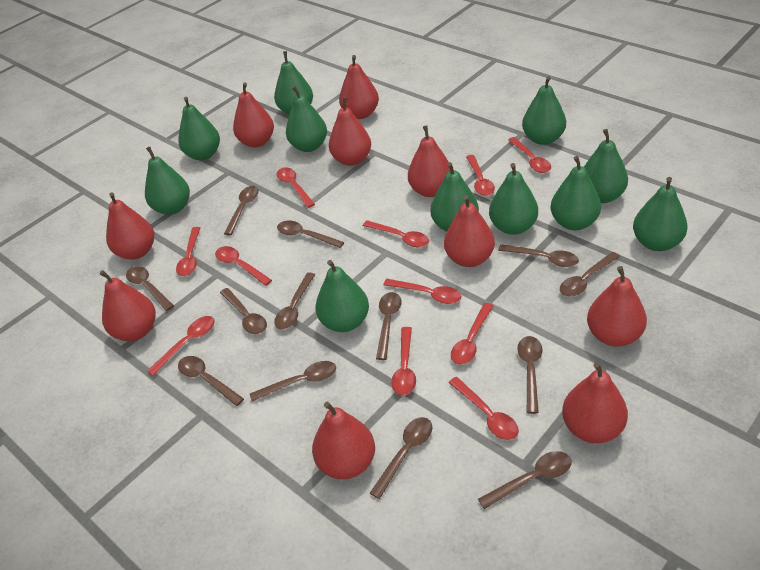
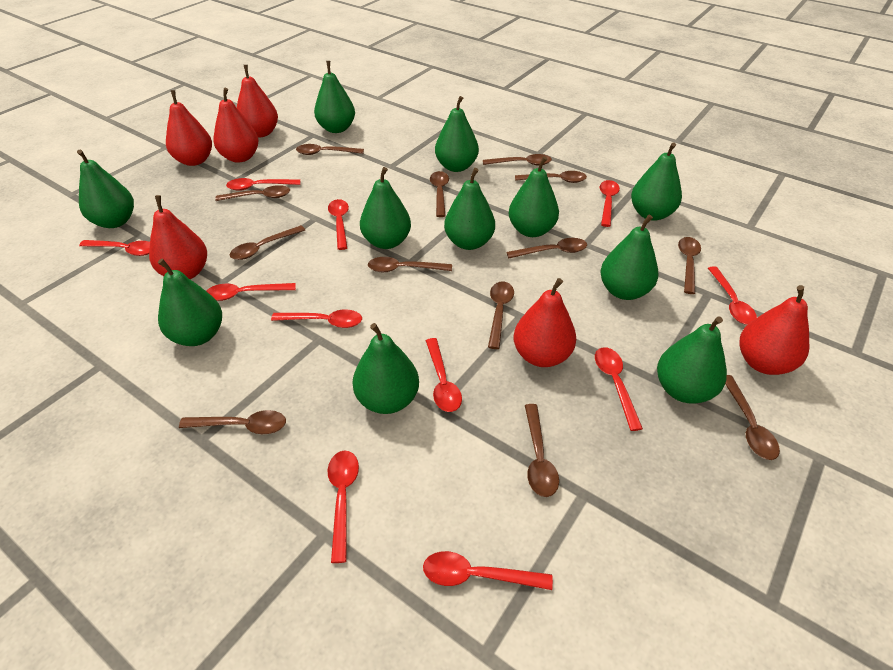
red pear: [100,270,156,341] [106,192,154,260] [233,82,274,147] [312,402,375,479] [329,97,371,166] [339,55,379,119] [408,125,451,197] [444,195,495,267] [562,362,628,443] [587,266,647,347] = 10 -> [149,195,207,279] [166,90,212,166] [213,88,259,163] [237,65,278,138] [514,278,576,367] [740,285,809,375] = 6

